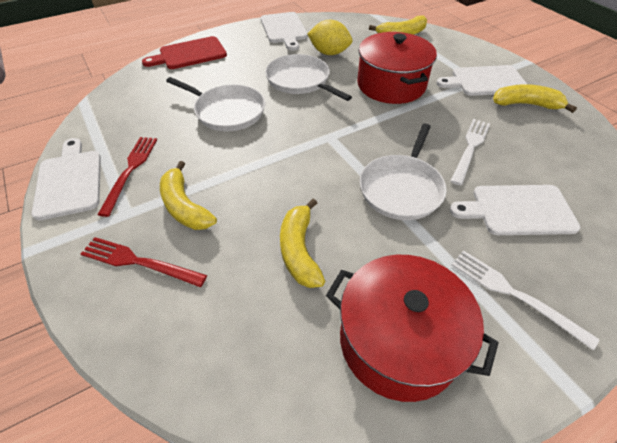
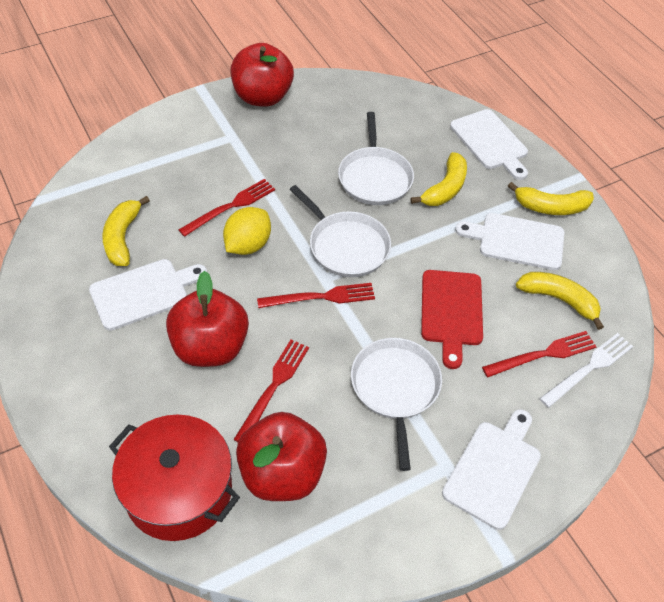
red apple: none = 0 -> [166,271,249,367] [230,43,294,107] [236,412,327,501] = 3
red fork: [81,237,207,287] [97,137,157,217] = 2 -> [179,179,275,237] [233,340,309,442] [257,283,375,308] [482,331,596,377] = 4
red pot: [326,255,499,402] [357,32,437,104] = 2 -> [109,415,240,541] = 1
white fork: [451,119,490,185] [452,250,600,350] = 2 -> [539,333,633,408] = 1

